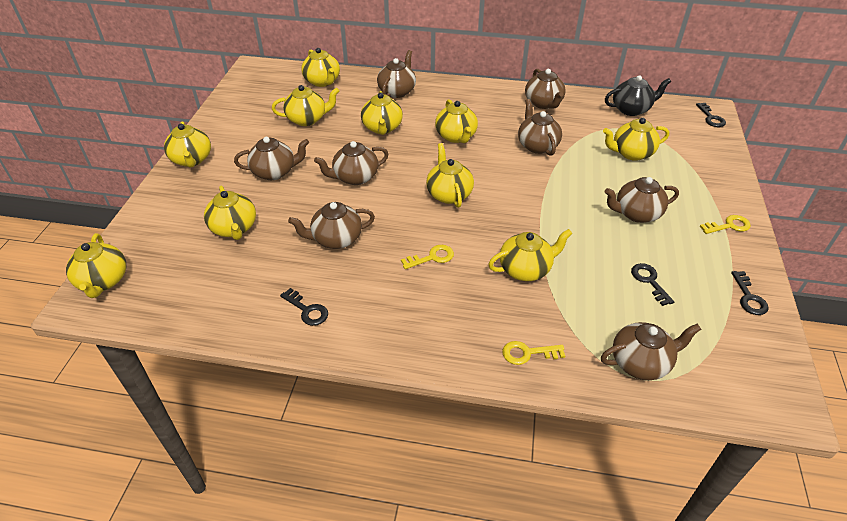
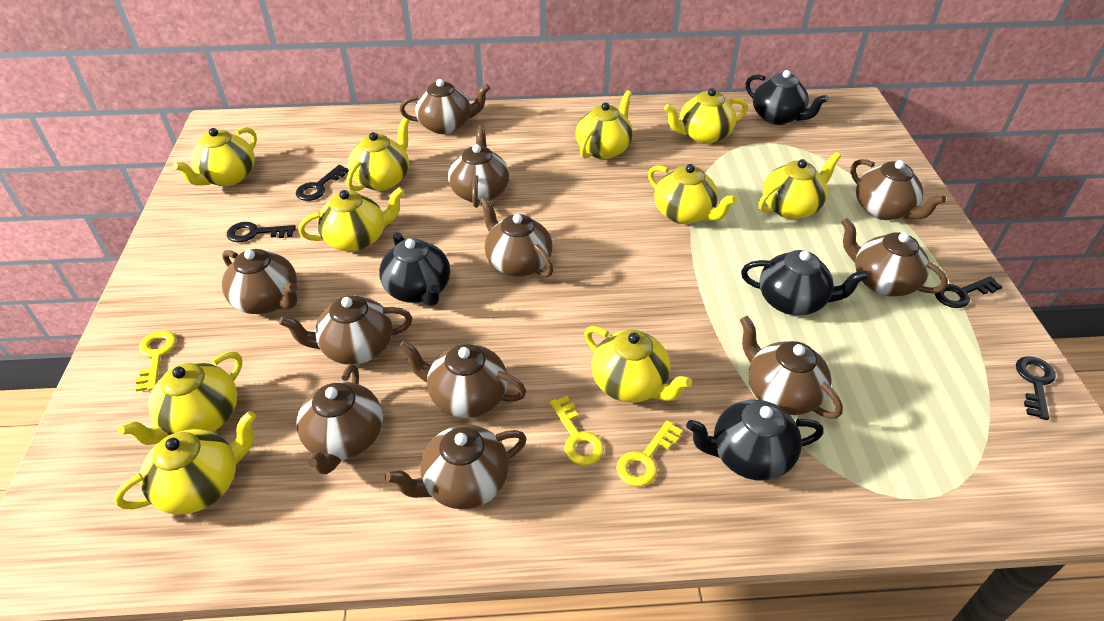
black teapot: [605,75,671,116] = 1 -> [379,232,450,306] [686,400,824,481] [741,250,869,316] [746,70,829,125] = 4
brown teapot: [234,137,309,180] [288,202,375,249] [314,141,389,185] [377,50,416,98] [518,99,562,156] [525,69,566,109] [601,322,701,380] [605,177,679,223] = 8 -> [222,249,297,314] [279,295,412,365] [296,364,383,474] [385,424,527,509] [398,341,526,418] [400,79,490,134] [448,125,509,208] [480,196,554,277] [740,316,843,419] [841,218,948,296] [851,159,946,220] = 11

